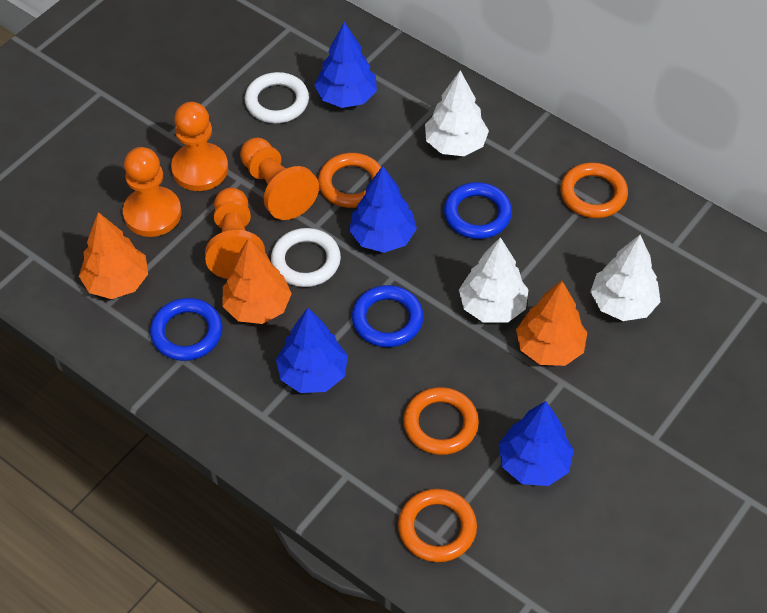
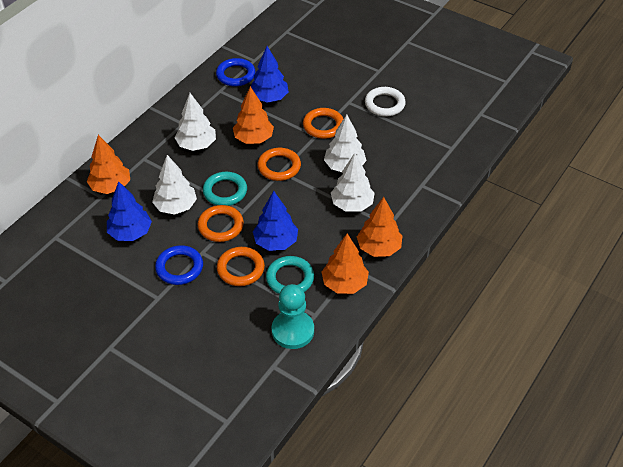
blue ring: [150,298,223,361] [352,285,424,347] [444,182,512,239] = 3 -> [155,245,203,285] [216,58,255,86] = 2
blue tree: [276,308,348,393] [314,22,377,108] [349,166,417,253] [499,401,574,486] = 4 -> [107,181,152,241] [251,46,289,103] [253,191,298,251] = 3
orange pawn: [123,147,182,237] [171,102,228,191] [205,188,265,279] [240,138,319,220] = 4 -> none = 0
orange tree: [79,212,148,299] [222,238,292,324] [516,280,587,366] = 3 -> [87,135,130,194] [233,86,274,144] [321,234,369,294] [357,197,402,257] = 4
turquoise pawn: none = 0 -> [272,284,314,349] = 1
turquoise ring: none = 0 -> [203,172,247,206] [266,256,314,294] = 2
white ring: [245,72,309,123] [271,228,341,287] = 2 -> [365,87,406,117] = 1
white tree: [425,70,489,156] [459,237,529,323] [590,235,661,321] = 3 -> [152,155,197,215] [175,93,216,151] [324,115,366,172] [331,153,375,212] = 4

